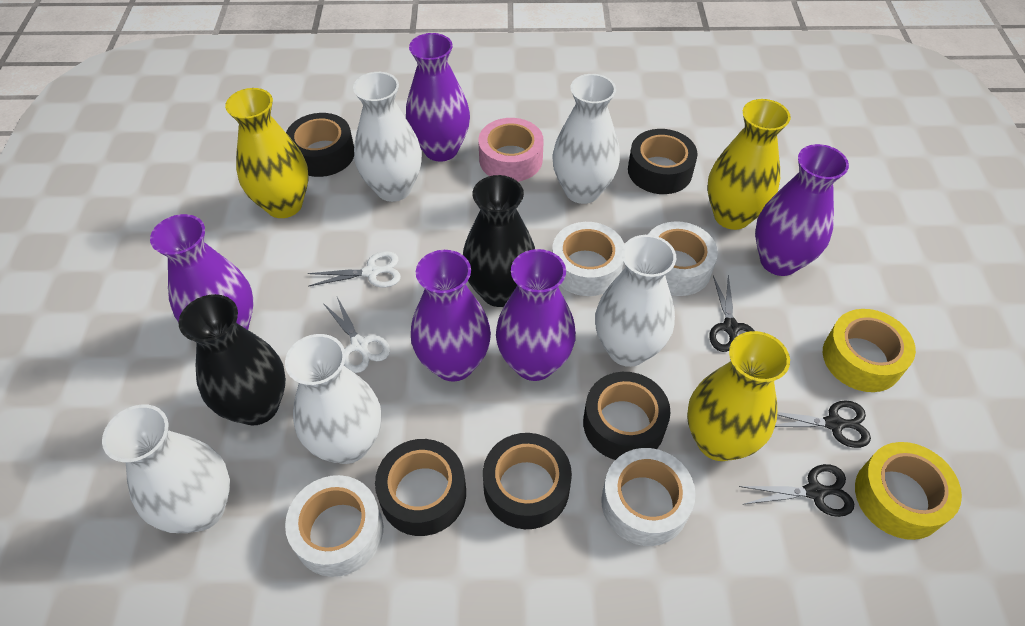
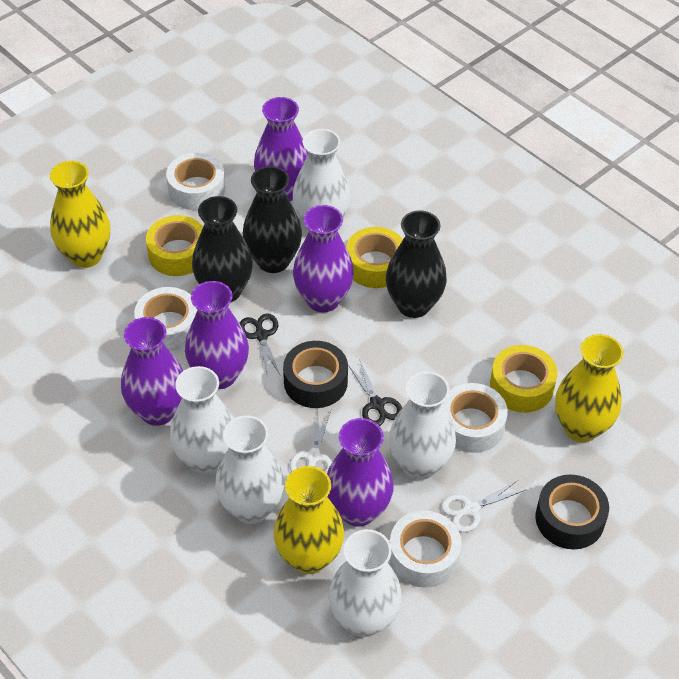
black scissors: [709,275,754,352] [739,464,854,517] [775,400,871,448] = 3 -> [240,313,280,378] [348,361,402,426] = 2
black tape: [286,113,354,177] [375,439,466,536] [483,433,572,529] [583,372,670,460] [628,129,698,194] = 5 -> [283,341,348,408] [536,475,609,549] = 2
black vase: [179,294,286,426] [463,175,535,307] = 2 -> [192,196,253,302] [243,166,302,273] [386,211,447,318] = 3
pink tape: [478,118,544,182] = 1 -> none = 0
yellow tape: [823,309,916,392] [855,442,962,540] = 2 -> [146,215,203,276] [346,227,403,288] [490,345,558,413] = 3

